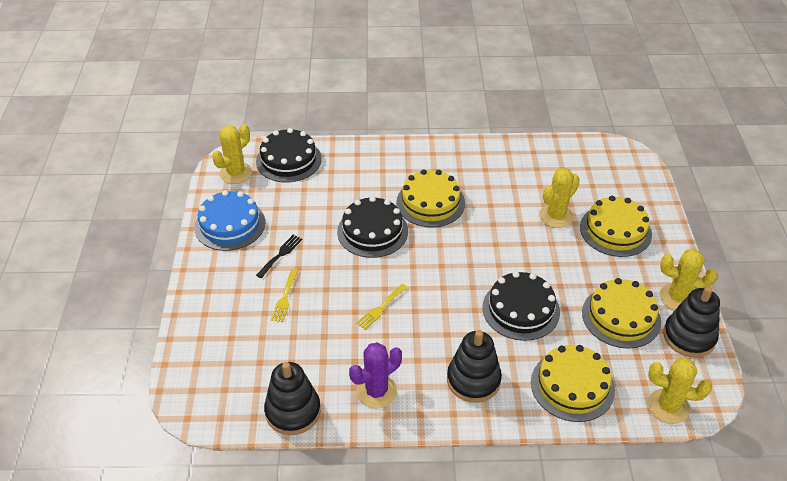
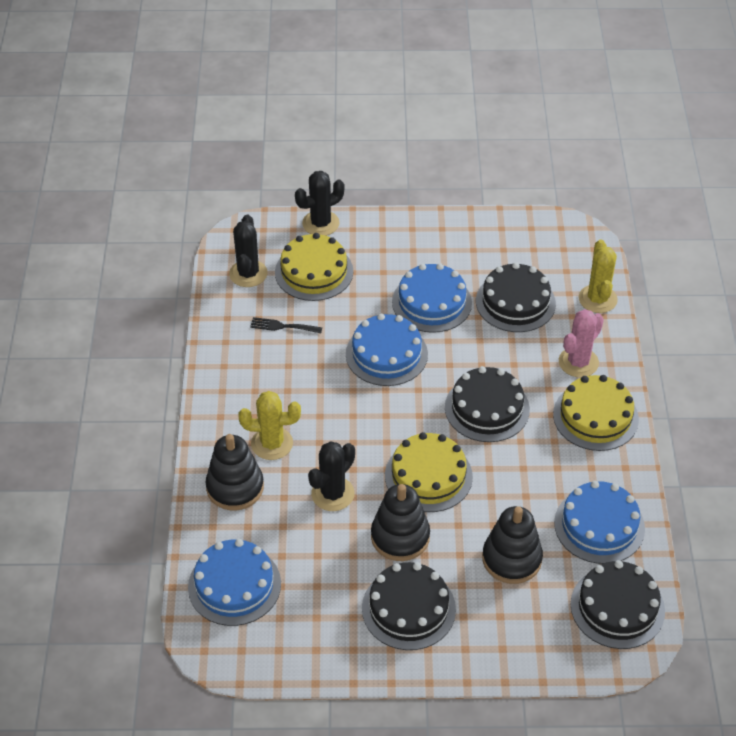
black cactus: none = 0 -> [229,215,268,287] [295,171,345,236] [308,441,355,511] = 3
black cake: [256,128,322,182] [337,196,408,258] [482,271,560,341] = 3 -> [362,562,456,650] [445,366,530,442] [476,262,556,332] [570,560,665,649] = 4
blue cake: [194,190,266,251] = 1 -> [188,539,281,626] [346,313,428,386] [392,263,472,333] [554,481,645,564] = 4
pink cactus: none = 0 -> [559,309,604,377] = 1
purple cactus: [349,342,402,409] = 1 -> none = 0
yellow cactus: [212,124,252,184] [539,168,580,228] [648,358,712,424] [659,249,717,311] = 4 -> [238,391,301,460] [579,240,618,313] = 2
yellow cake: [396,169,465,227] [531,345,615,422] [580,196,652,257] [582,278,661,349] = 4 -> [275,233,353,301] [385,432,473,512] [553,375,639,451] = 3
yellow fork: [271,269,298,322] [356,284,408,330] = 2 -> none = 0

